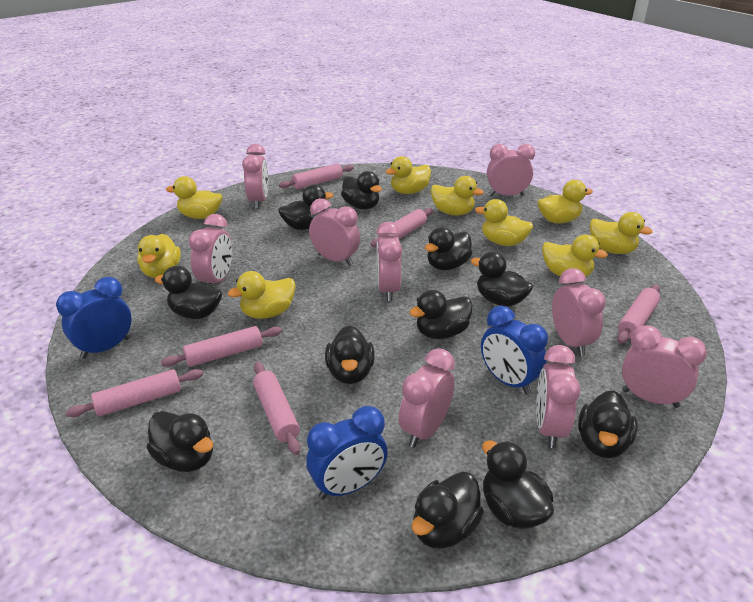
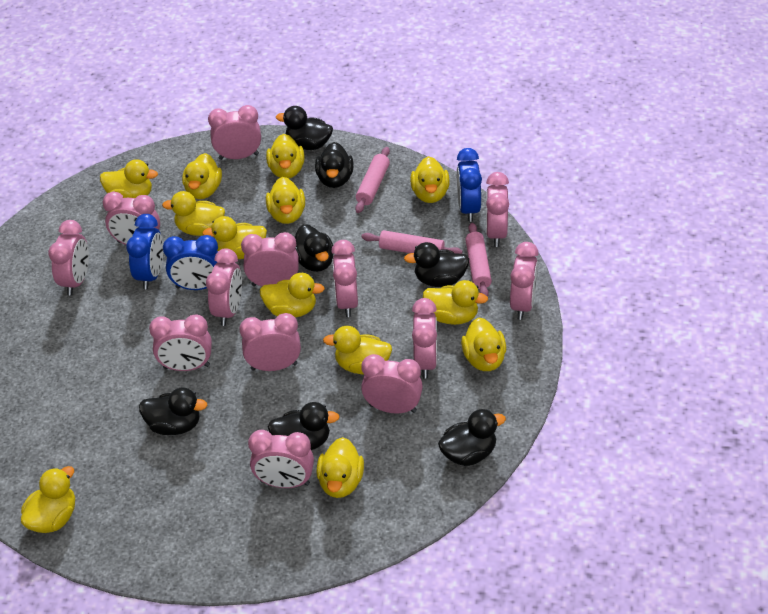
black duck: [147,411,213,472] [155,266,222,319] [278,185,333,230] [325,325,375,384] [341,171,382,209] [409,290,473,339] [412,472,484,549] [425,227,472,270] [471,251,533,307] [482,440,554,529] [578,390,637,458] = 11 -> [139,388,207,435] [267,402,340,450] [276,106,333,150] [295,224,333,272] [315,142,354,188] [404,242,469,287] [438,409,506,466] = 7
pink clock: [188,214,232,284] [242,144,268,209] [309,198,360,266] [376,222,402,301] [399,348,455,448] [487,144,535,196] [536,345,580,448] [552,268,606,356] [622,325,707,408] = 9 -> [48,220,89,296] [103,191,160,245] [149,314,212,371] [206,248,242,326] [208,105,261,160] [239,313,301,371] [241,232,299,286] [248,430,314,488] [331,240,358,317] [361,354,423,414] [412,298,437,379] [486,172,509,247] [510,242,539,320] = 13
pink rolling pin: [66,369,203,417] [161,326,282,367] [253,362,300,455] [279,164,354,189] [370,208,433,247] [617,284,660,344] = 6 -> [355,147,390,213] [362,230,463,254] [465,223,492,297] = 3
yellow duck: [137,234,181,278] [166,176,222,219] [228,271,296,319] [385,156,431,194] [431,176,484,216] [475,199,533,246] [538,180,593,223] [542,234,608,277] [590,212,653,254] = 9 -> [21,466,75,533] [100,159,158,198] [162,191,225,236] [182,153,222,199] [202,216,267,259] [260,273,325,318] [266,134,304,178] [266,177,305,224] [316,437,364,498] [323,326,392,375] [410,156,450,203] [423,280,488,325] [461,317,506,371] = 13

